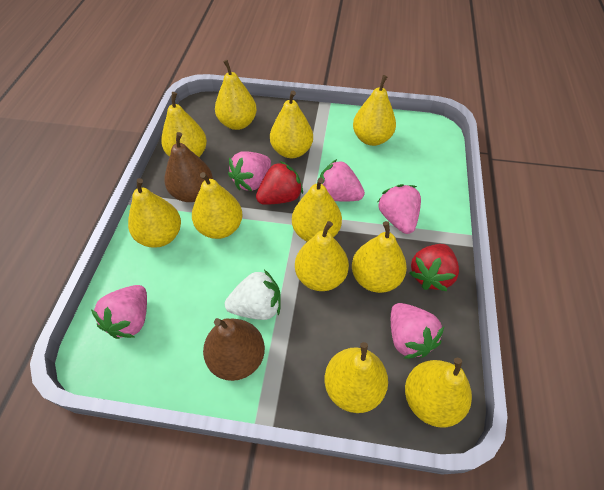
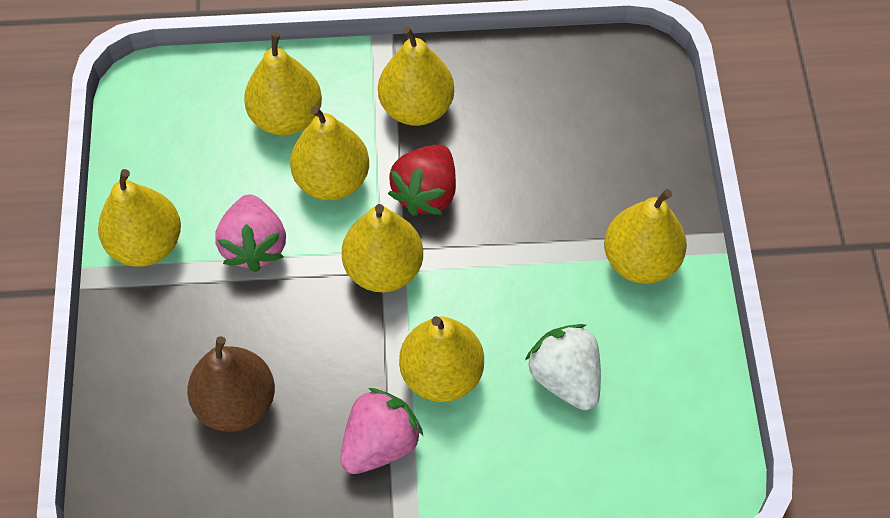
brown pear: [164,132,213,202] [203,318,265,381] = 2 -> [187,336,275,432] = 1
pink strawberry: [91,285,147,339] [228,151,271,191] [320,159,365,202] [378,184,421,234] [391,303,444,359] = 5 -> [215,194,286,272] [340,388,423,474] = 2
red strawberry: [256,161,303,205] [409,244,459,291] = 2 -> [388,144,456,216] = 1
yellow pear: [128,178,181,248] [161,92,207,157] [192,172,243,239] [215,60,257,130] [270,91,313,158] [292,177,342,242] [295,221,349,291] [324,342,388,413] [352,221,407,293] [353,75,396,146] [405,357,472,428] = 11 -> [98,169,181,267] [244,32,322,136] [290,106,369,200] [342,204,423,292] [378,26,454,126] [399,316,484,402] [604,189,687,284] = 7

